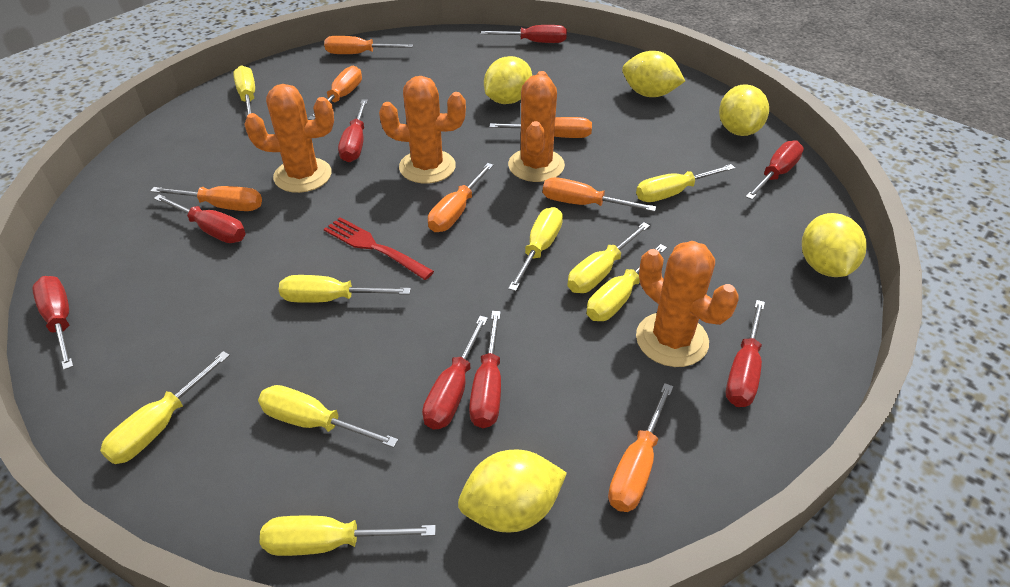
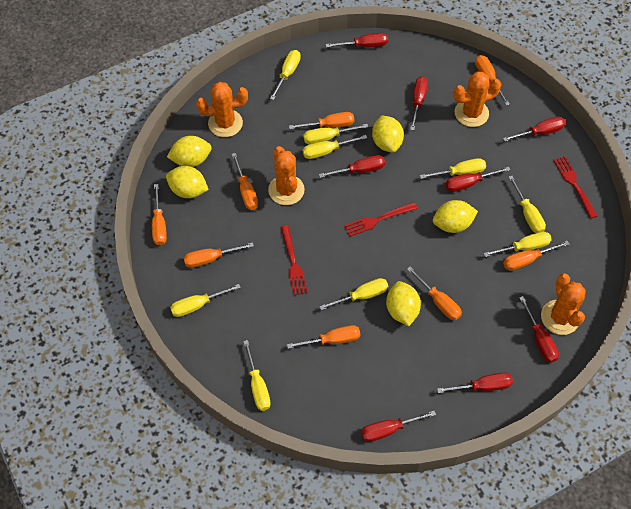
orange screwdriver: [150,186,262,211] [308,66,362,120] [324,36,413,54] [428,163,494,232] [490,117,592,138] [543,177,656,212] [608,383,673,512] = 7 -> [152,184,167,246] [183,242,254,268] [232,153,258,210] [287,325,360,349] [289,112,354,129] [407,267,462,320] [475,55,510,106] [503,241,569,271] = 8
red fork: [324,217,434,280] = 1 -> [281,225,308,295] [344,202,418,237] [553,156,597,219] = 3

